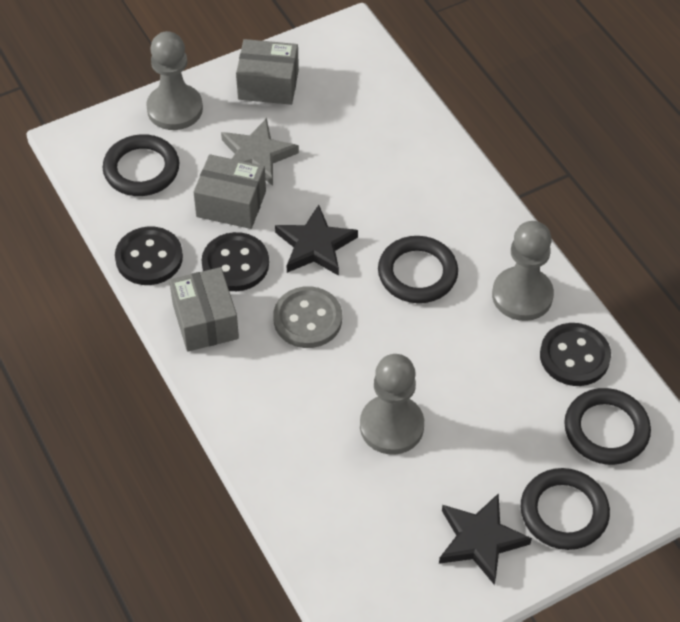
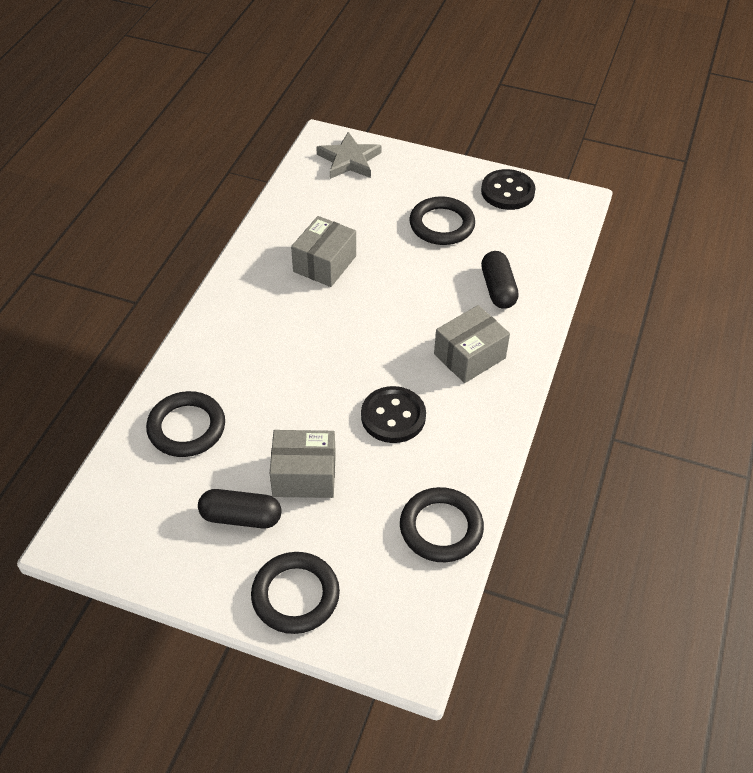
black button: [115,227,183,285] [202,232,269,291] [540,323,611,386] = 3 -> [361,386,426,443] [481,169,535,210] = 2
black capsule: none = 0 -> [198,489,281,528] [481,251,519,309] = 2
black star: [275,205,358,276] [439,493,532,585] = 2 -> none = 0
grey button: [273,286,342,348] = 1 -> none = 0
grey pawn: [146,31,203,130] [360,354,424,455] [492,221,554,321] = 3 -> none = 0

